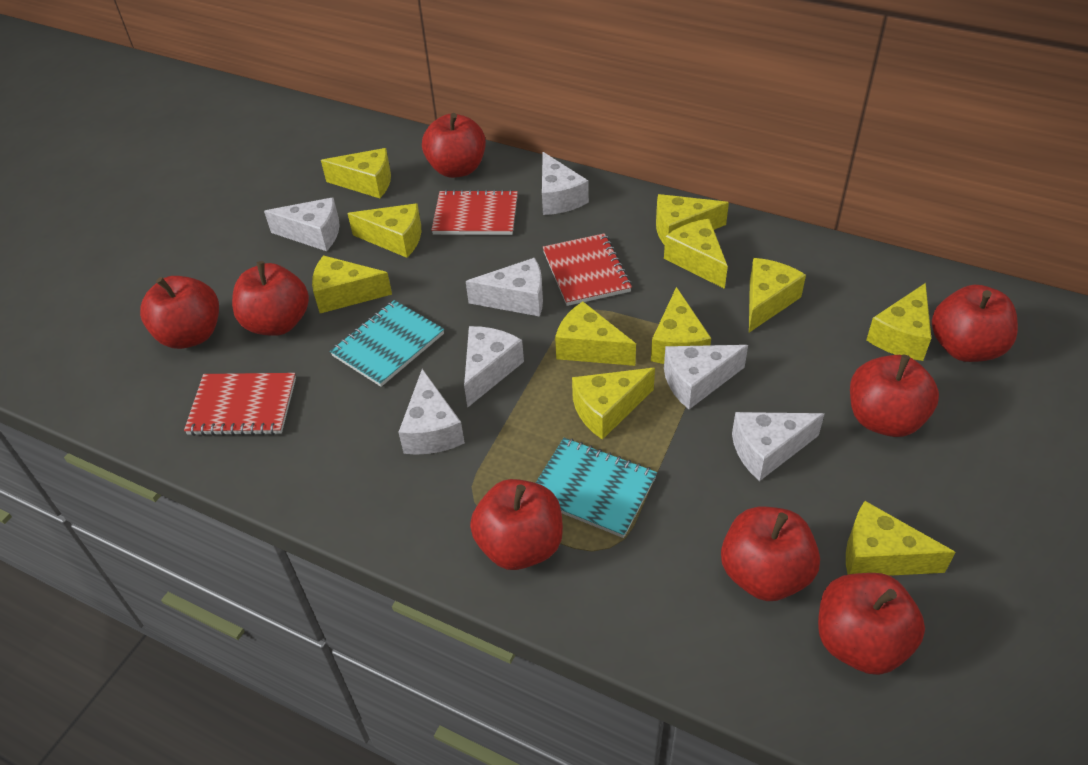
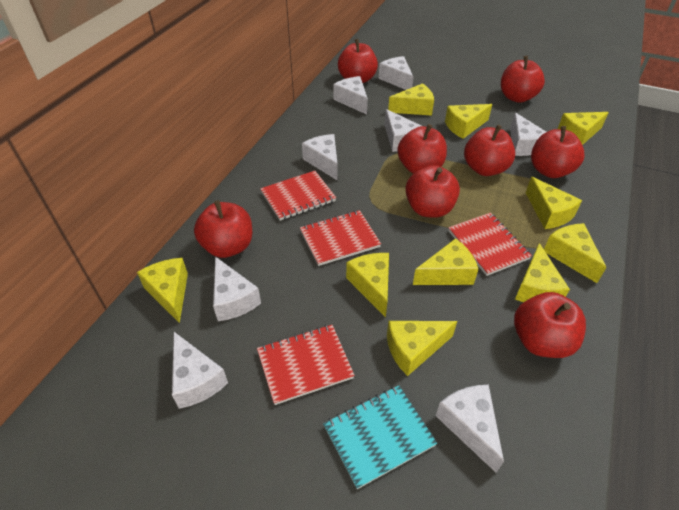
red notebook: [184,373,296,436] [431,189,518,235] [543,233,632,306] = 3 -> [257,325,355,405] [260,171,336,221] [300,210,381,266] [448,213,532,276] = 4
turquoise notebook: [330,300,444,387] [536,438,657,538] = 2 -> [323,385,437,489] = 1
white cheese: [264,197,340,251] [398,369,465,455] [464,326,524,408] [466,258,543,317] [542,152,589,215] [664,345,748,409] [732,412,825,481] = 7 -> [172,332,228,409] [213,256,261,321] [302,134,338,181] [333,76,368,115] [379,56,413,90] [385,109,421,152] [436,385,504,473] [510,112,546,156] = 8
yellow cheese: [312,255,392,313] [321,148,391,198] [347,203,421,258] [555,302,636,366] [572,368,655,440] [651,287,711,364] [656,194,729,245] [664,219,728,289] [749,258,806,332] [846,501,955,576] [866,283,931,361] = 11 -> [137,258,188,323] [346,253,389,317] [387,321,457,376] [388,83,434,115] [413,238,478,285] [445,104,492,139] [515,243,570,302] [526,177,582,229] [544,223,606,283] [558,112,609,145] = 10

